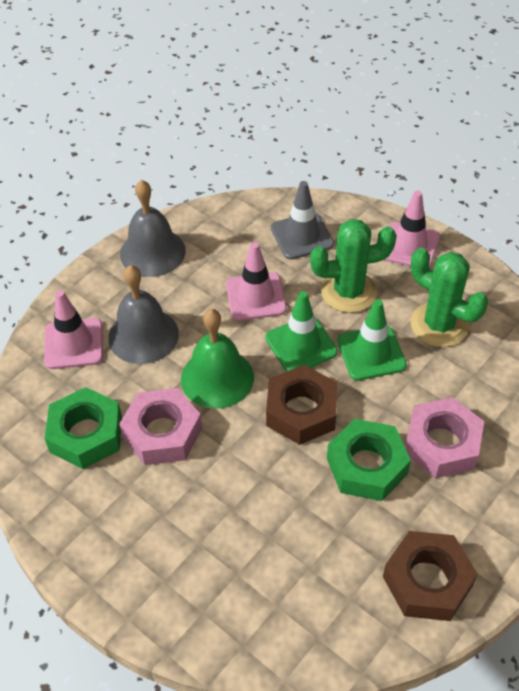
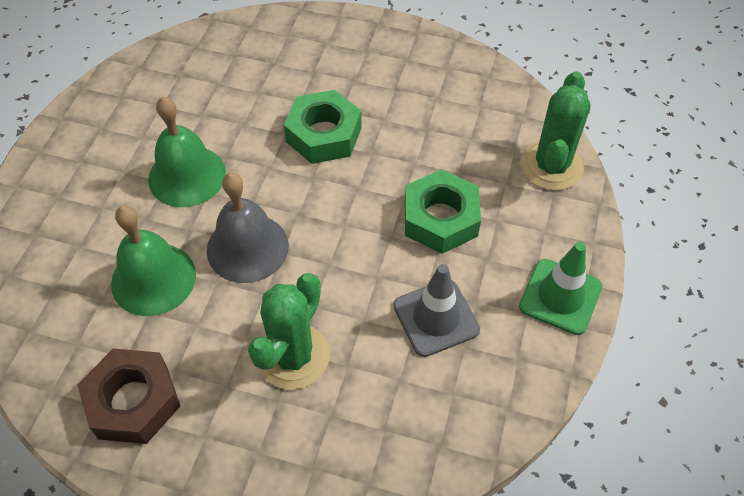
brown nut: [266,365,338,445] [383,531,478,621] = 2 -> [77,348,180,444] = 1
green bell: [181,309,254,409] = 1 -> [111,206,196,316] [148,96,226,207] = 2
green traffic cone: [265,291,338,372] [337,299,407,381] = 2 -> [519,242,602,335] = 1
grey bell: [108,265,179,364] [120,180,185,277] = 2 -> [207,172,289,283] = 1
pink nut: [119,388,202,465] [405,397,484,478] = 2 -> none = 0
pink traffic cone: [44,290,103,369] [226,242,287,321] [384,191,440,268] = 3 -> none = 0

